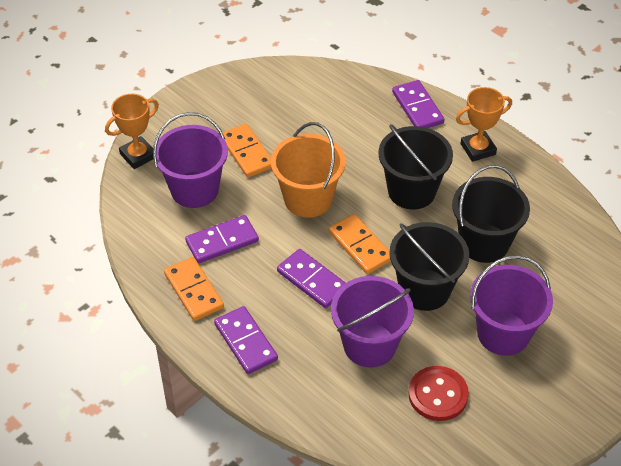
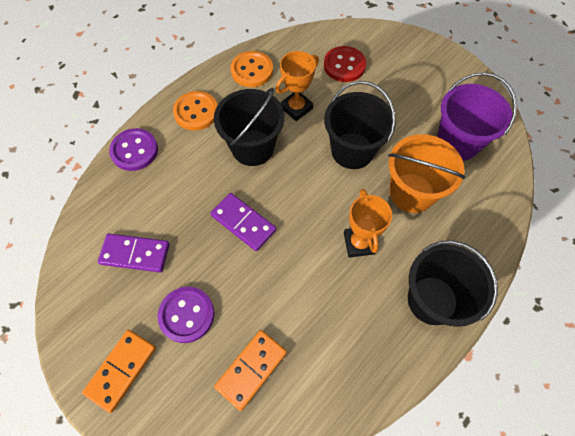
orange button: none = 0 -> [173,91,218,131] [231,51,273,87] = 2
orange domino: [164,257,224,321] [222,124,271,177] [329,214,391,274] = 3 -> [82,330,156,413] [214,330,287,411] = 2
purple bucket: [153,112,228,208] [331,276,414,368] [470,255,553,356] = 3 -> [437,72,517,161] = 1
purple button: none = 0 -> [109,128,158,171] [158,287,214,343] = 2
purple domino: [185,215,259,263] [214,306,278,374] [277,249,346,308] [392,80,444,128] = 4 -> [98,234,169,272] [210,193,276,251] = 2

